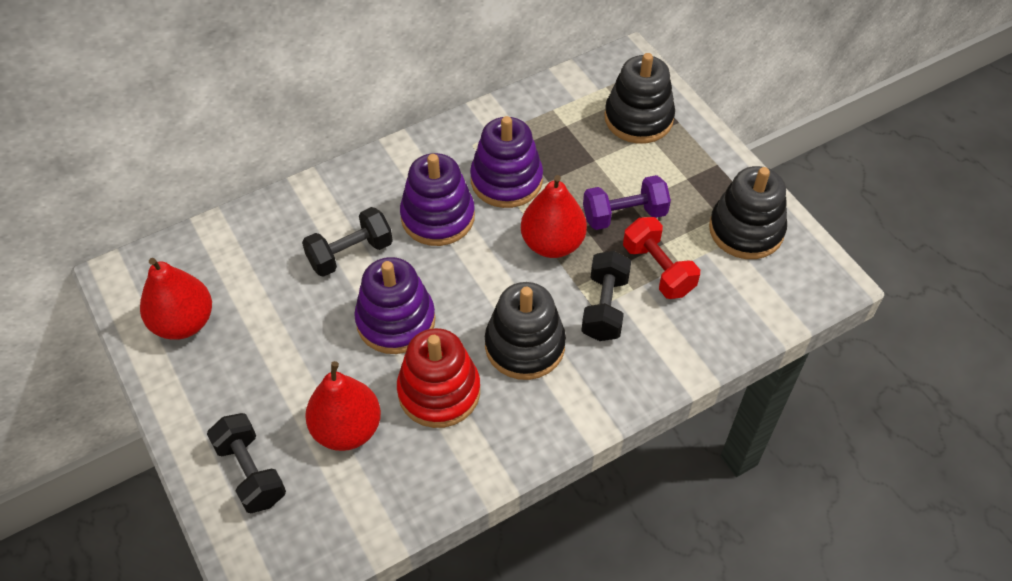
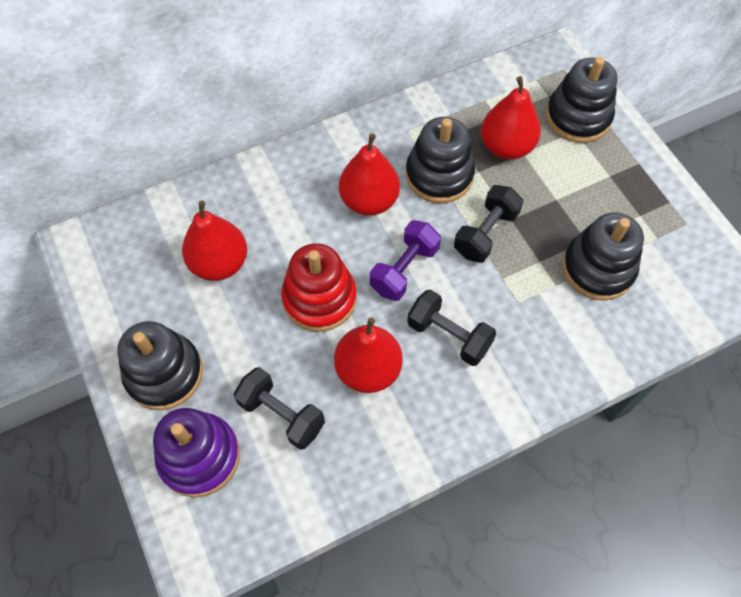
black stacking toy: [485,282,566,380] [604,53,675,144] [709,166,787,259] = 3 -> [117,321,203,410] [406,117,475,203] [546,57,617,143] [562,212,644,300] = 4
purple stacking toy: [354,257,435,354] [400,153,475,246] [470,116,543,208] = 3 -> [153,408,240,497] = 1
red dumbbell: [623,217,700,299] = 1 -> none = 0
red pear: [140,258,212,340] [305,361,381,451] [521,175,587,258] = 3 -> [182,201,247,281] [334,317,403,393] [339,133,400,216] [481,76,541,160] = 4

